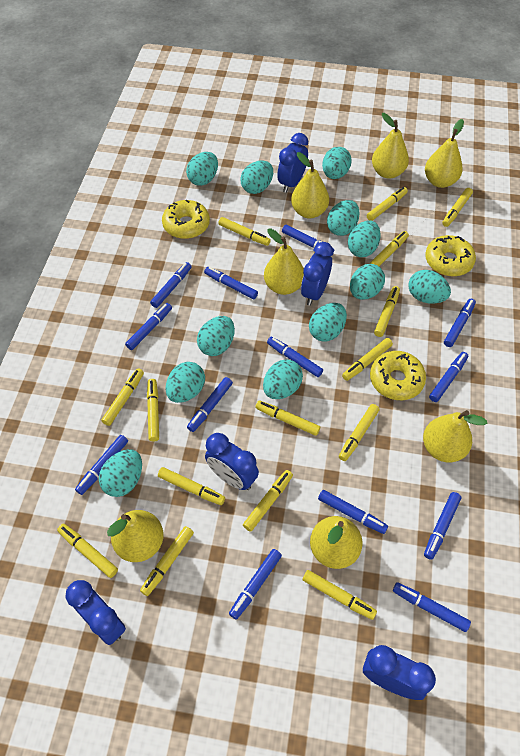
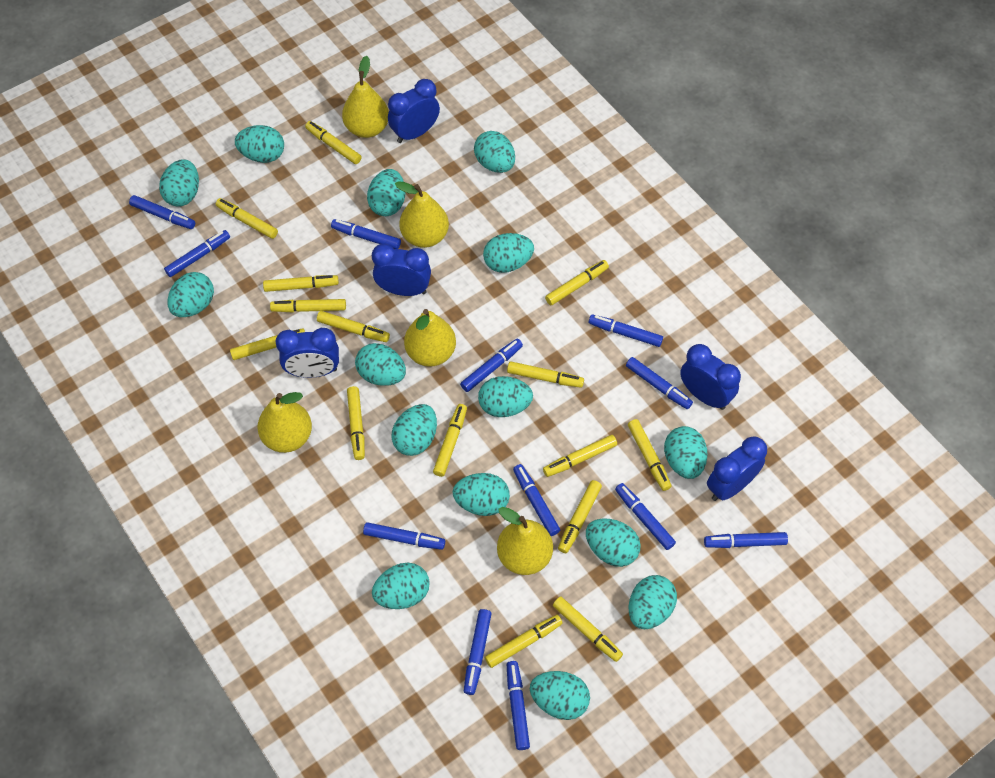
blue marker: [75,435,128,495] [125,303,172,350] [150,262,192,308] [187,377,233,432] [204,267,258,299] [229,549,282,620] [267,337,323,377] [282,225,334,253] [318,490,388,534] [393,582,471,632] [424,492,461,560] [429,352,468,402] [444,299,476,347] = 13 -> [129,195,195,229] [164,230,230,277] [331,219,401,249] [363,522,445,550] [460,339,523,392] [464,609,492,695] [507,661,530,750] [513,464,560,536] [589,314,663,347] [615,483,676,550] [626,357,693,409] [704,532,788,548] = 12
turquoise egg: [99,449,142,497] [166,362,205,403] [186,152,218,186] [197,316,235,356] [240,160,273,194] [263,359,303,399] [309,303,347,342] [322,147,352,179] [327,200,360,236] [348,221,381,257] [350,264,385,300] [409,270,451,304] = 12 -> [159,159,199,207] [167,272,214,317] [235,125,284,163] [355,343,406,386] [367,169,405,216] [372,563,430,609] [391,404,437,456] [453,473,510,516] [474,131,515,173] [478,376,533,417] [483,233,534,273] [530,671,590,720] [586,519,641,567] [629,575,677,629] [664,426,707,479] = 15
yellow donut: [162,200,210,239] [370,351,426,400] [425,235,476,276] = 3 -> none = 0
yellow pear: [107,510,164,562] [264,228,304,295] [291,152,329,218] [310,516,363,569] [372,113,409,179] [423,410,487,462] [425,119,464,188] = 7 -> [257,392,312,453] [342,56,389,138] [395,181,449,248] [404,309,456,367] [497,507,553,575] = 5

